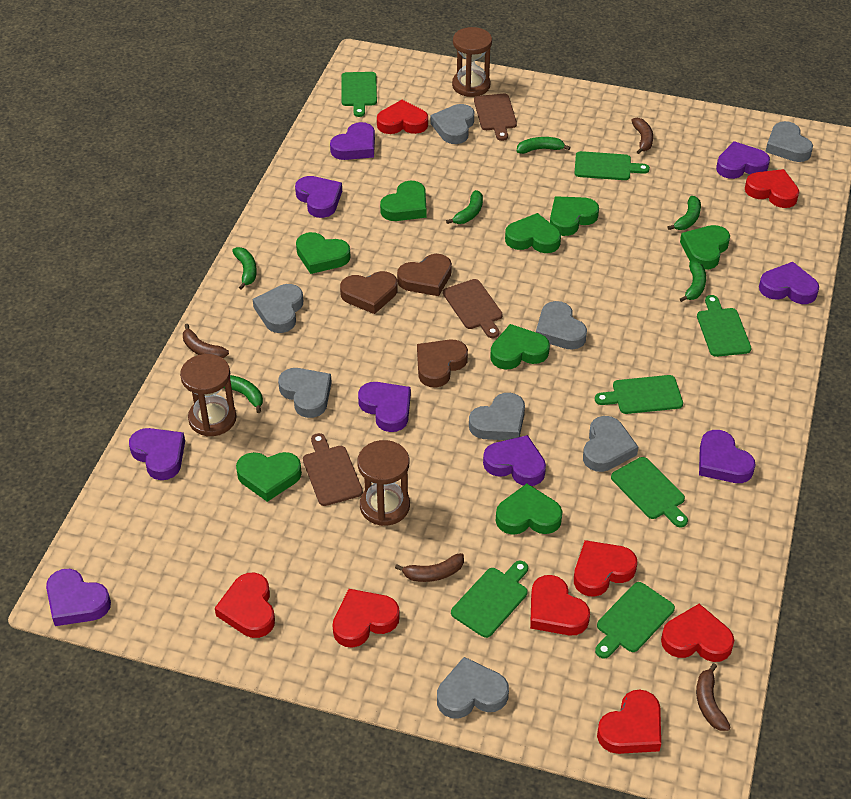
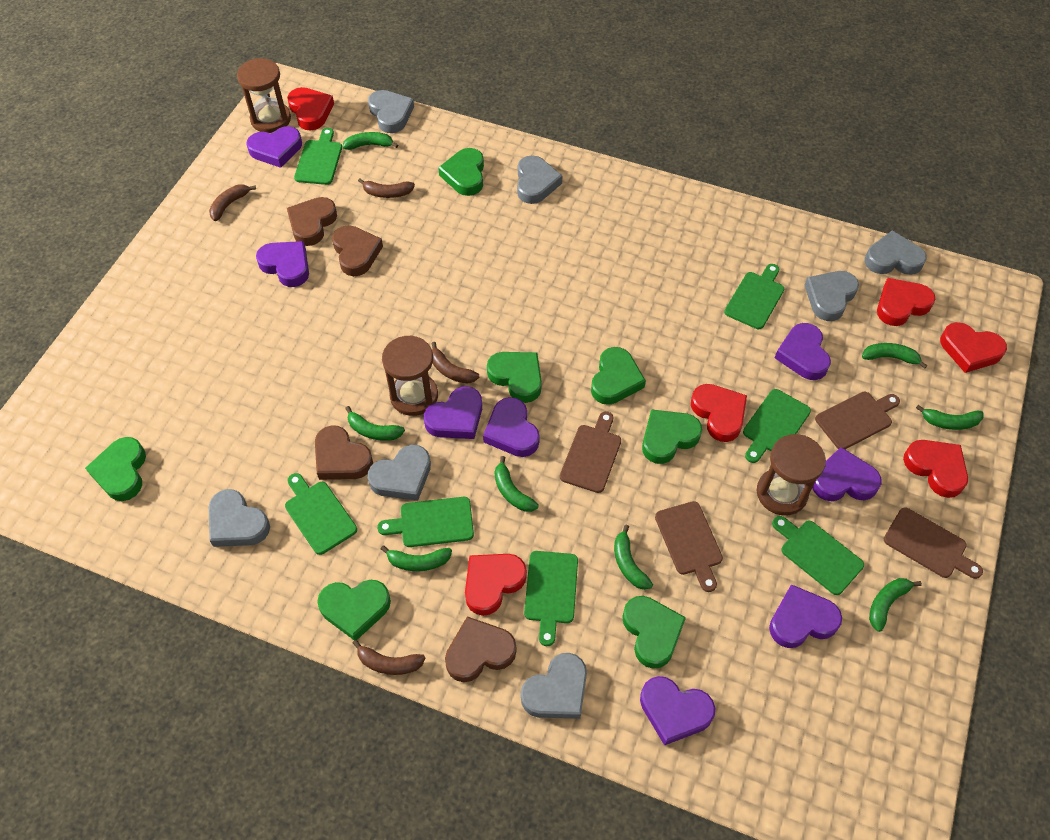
brown cutting board: [303,433,363,506] [443,279,503,338] [474,94,517,141] = 3 -> [560,411,621,493] [655,501,723,592] [815,392,900,449] [884,507,983,579] = 4
brown heart: [340,271,397,314] [397,254,452,296] [417,339,468,388] = 3 -> [287,197,337,246] [315,425,373,480] [332,225,383,276] [445,616,516,682] = 4
green banana: [223,375,263,413] [232,247,257,290] [446,190,483,224] [517,137,571,154] [667,196,701,230] [680,261,706,302] = 6 -> [342,132,398,150] [345,406,405,441] [381,545,452,571] [494,456,539,512] [614,525,653,590] [862,343,927,369] [869,578,922,632] [916,405,984,430] = 8
green heart: [236,452,302,502] [296,232,351,274] [380,181,426,221] [490,324,550,369] [496,484,563,535] [505,213,561,253] [550,196,599,236] [680,225,730,270] = 8 -> [85,437,146,501] [317,580,391,640] [438,148,484,196] [487,352,542,403] [591,347,646,405] [622,596,686,669] [642,409,702,464] = 7
grey heart: [253,284,303,333] [278,368,332,418] [430,104,474,144] [437,657,509,718] [469,393,525,440] [536,301,587,350] [583,416,638,472] [765,121,813,162] = 8 -> [209,489,270,547] [367,445,431,501] [368,90,414,133] [517,155,562,204] [521,653,587,719] [805,271,859,321] [865,231,927,275] = 7
purple heart: [46,569,111,626] [129,428,185,480] [295,176,342,218] [330,122,375,160] [358,382,411,432] [483,435,546,486] [699,430,756,483] [716,141,770,179] [759,262,819,304] = 9 -> [247,126,302,168] [256,241,309,287] [424,386,482,439] [483,397,540,457] [640,676,715,745] [769,584,842,648] [775,323,831,380] [812,447,882,501] = 8
red heart: [215,573,275,638] [332,589,400,648] [377,100,428,134] [530,575,590,636] [574,540,637,597] [597,689,661,754] [661,604,734,662] [745,169,799,208] = 8 -> [287,87,334,130] [465,554,527,616] [691,384,747,442] [877,278,936,326] [903,440,968,498] [940,322,1007,373] = 6

